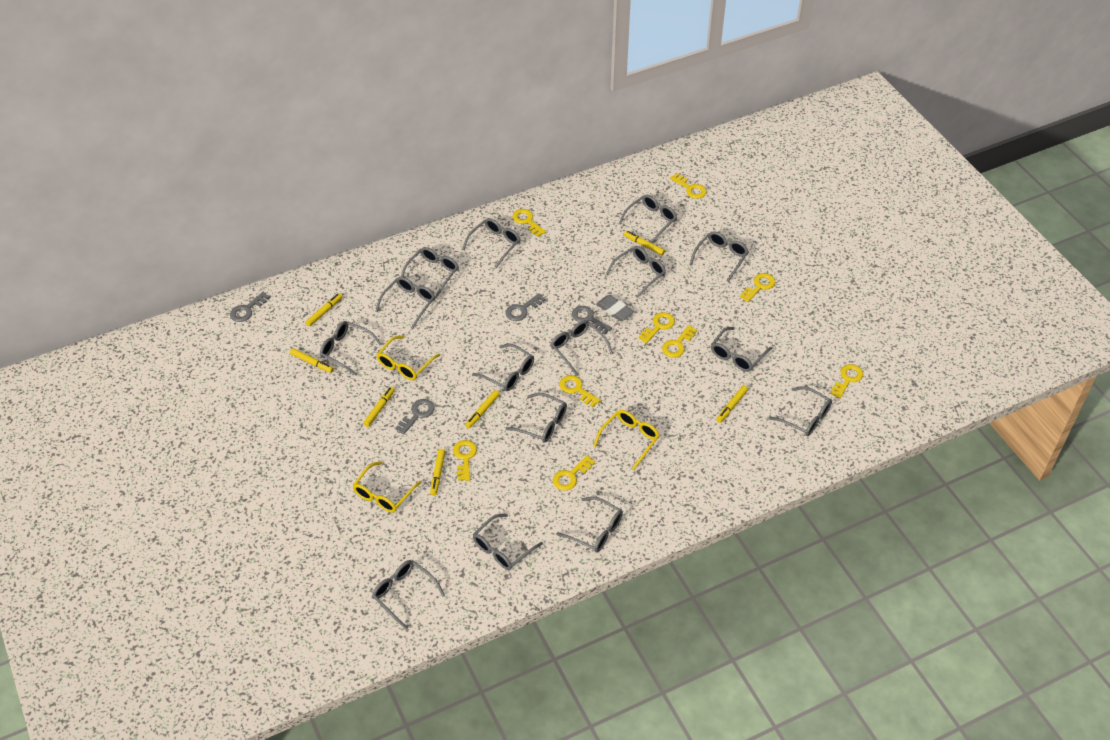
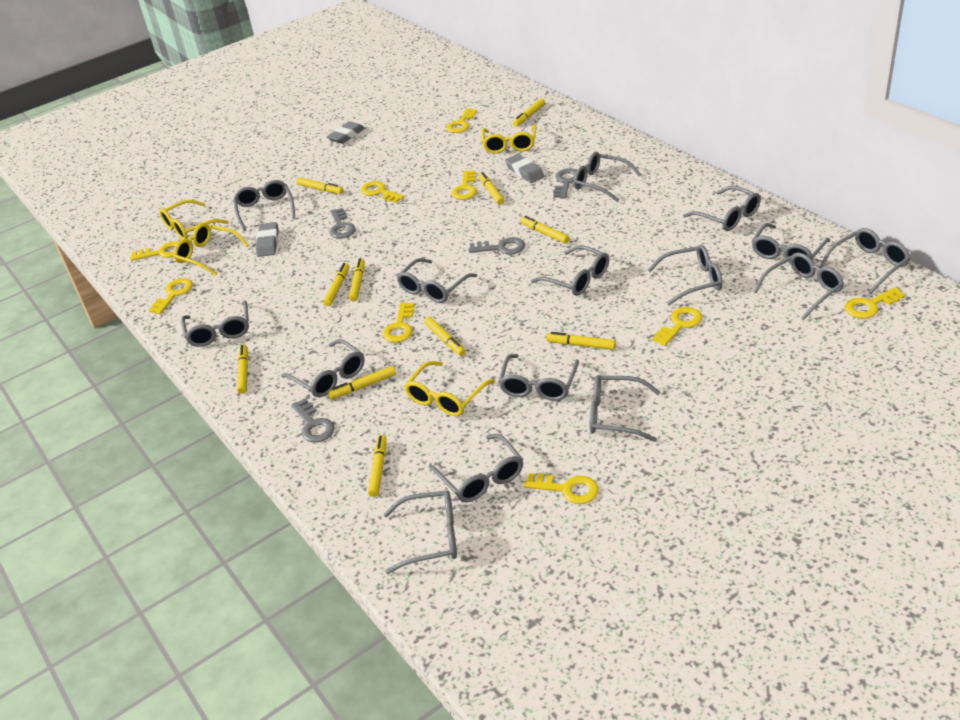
grey eraser: [596,295,634,321] = 1 -> [256,222,279,257] [327,121,365,144] [505,154,545,183] = 3
yellow glasses: [352,461,421,513] [377,336,440,380] [593,410,660,470] = 3 -> [159,200,229,240] [173,223,249,276] [404,361,495,416] [482,124,537,154] = 4
yellow marker: [290,348,334,373] [305,293,343,326] [363,386,395,427] [430,449,445,496] [465,390,500,428] [624,231,665,255] [716,385,748,423] = 7 -> [237,345,248,394] [296,177,343,194] [323,263,350,306] [328,366,396,399] [349,259,365,301] [368,435,387,497] [424,316,466,356] [479,172,504,205] [513,99,545,127] [521,216,569,243] [546,332,616,350] = 11

